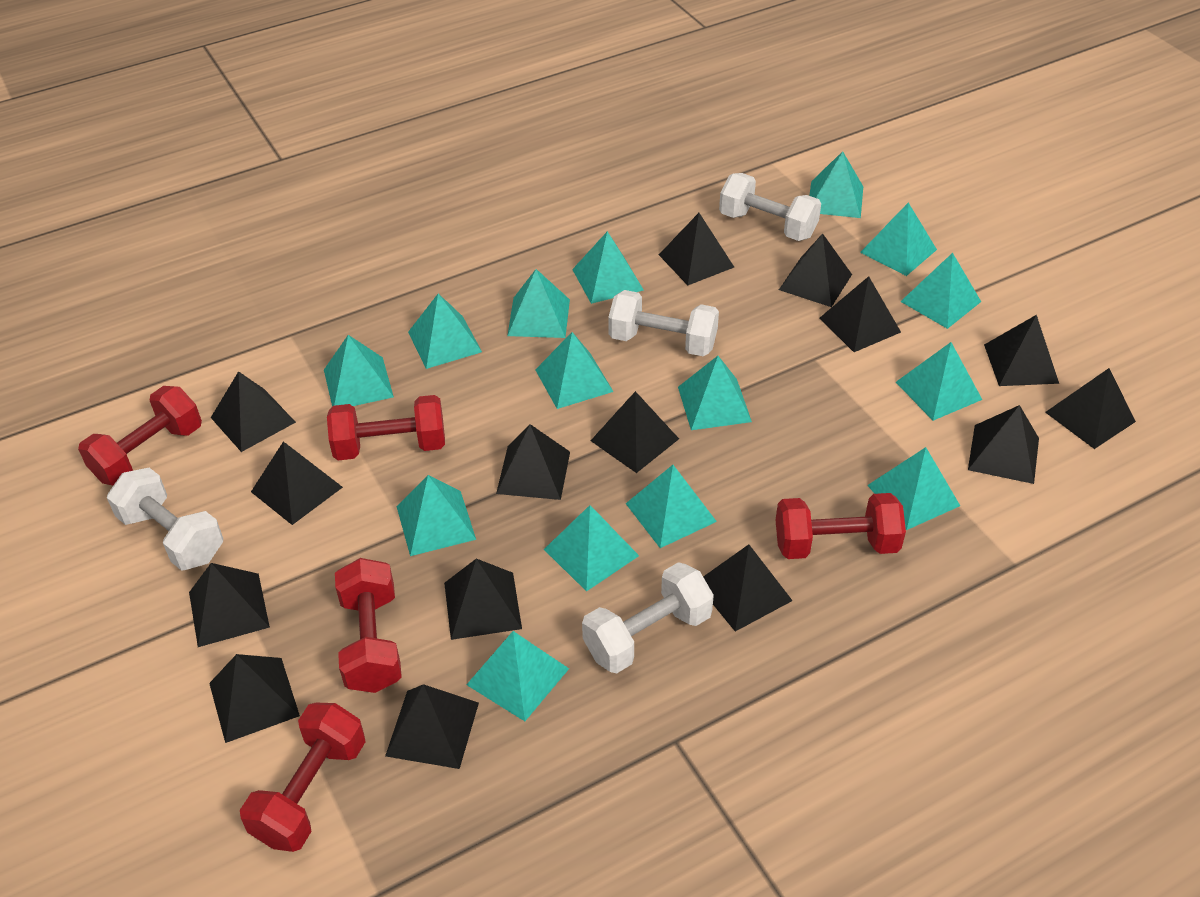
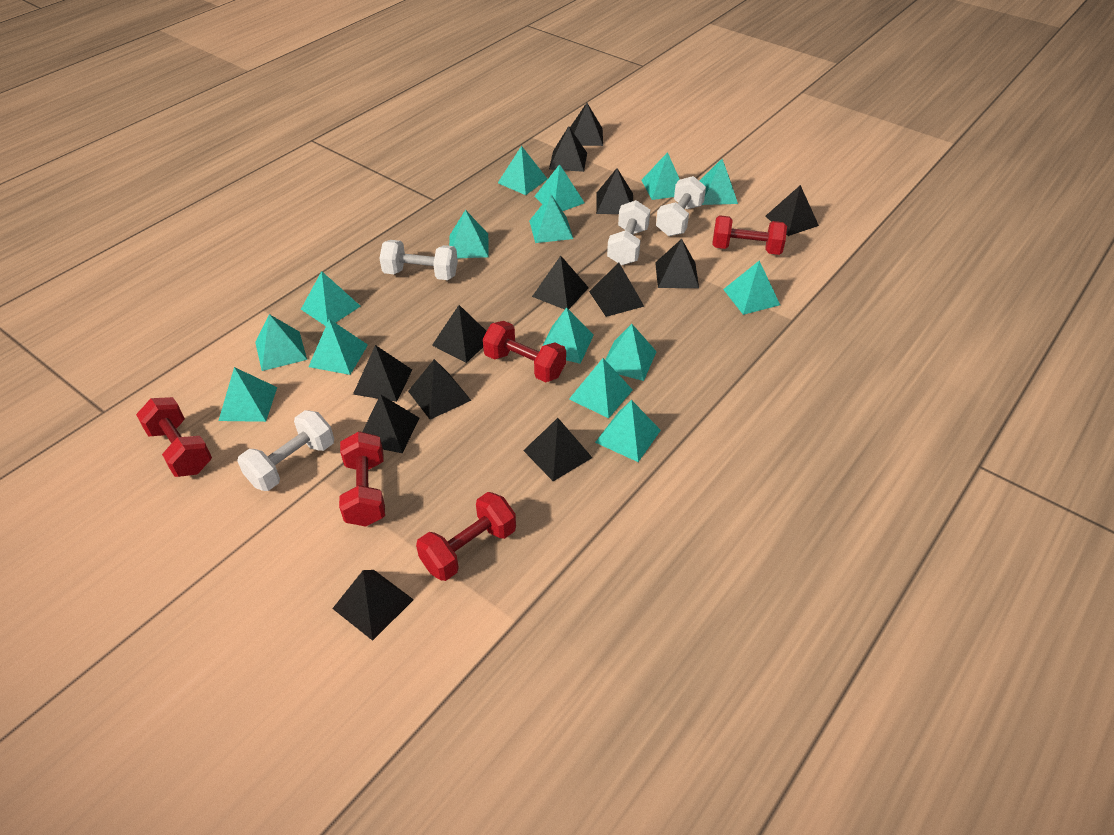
black pyramid: [189,563,270,647] [209,654,300,743] [211,371,296,452] [251,441,343,525] [385,684,479,769] [444,559,522,640] [496,424,570,500] [591,391,679,473] [659,213,734,285] [703,544,793,631] [779,233,852,307] [819,276,901,352] [968,405,1039,484] [984,315,1059,386] [1045,368,1136,449] = 15 -> [332,570,414,641] [353,345,412,402] [362,394,419,453] [408,359,472,420] [432,305,487,363] [523,418,592,481] [532,256,589,310] [549,126,587,172] [570,103,603,146] [589,262,644,317] [596,168,633,214] [655,239,699,288] [765,185,819,236] = 13

